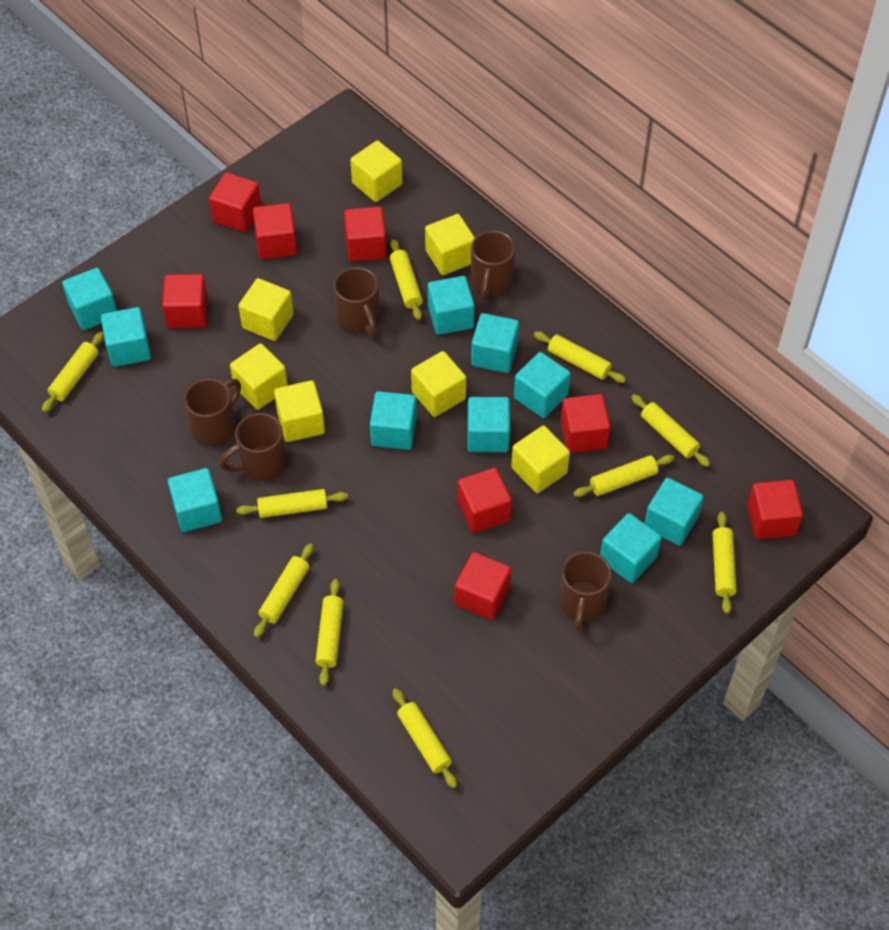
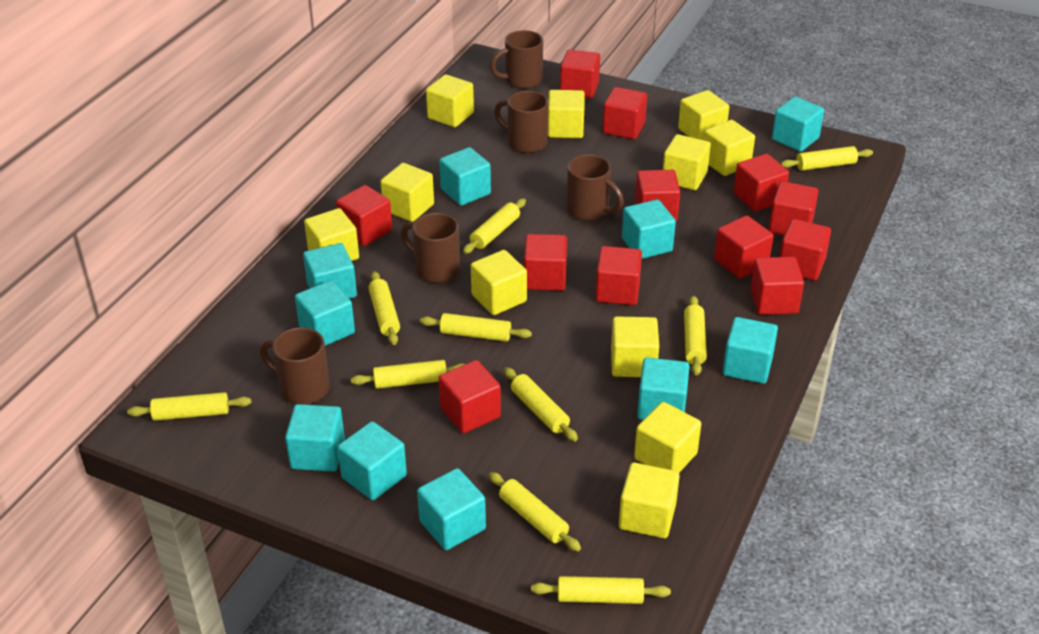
red cube: [162,274,208,328] [209,172,262,232] [253,203,297,259] [344,207,387,262] [455,552,512,620] [457,468,512,533] [561,394,611,453] [747,480,803,539] = 8 -> [336,185,392,246] [439,360,501,433] [524,234,567,291] [560,49,600,98] [595,246,642,305] [603,87,647,139] [635,170,680,221] [714,215,774,279] [733,154,789,212] [750,257,804,315] [769,181,819,235] [779,219,831,281] = 12
yellow cube: [230,343,288,410] [238,278,294,341] [274,380,325,442] [350,140,402,202] [411,351,466,417] [425,214,475,275] [511,425,570,493] = 7 -> [304,208,359,261] [380,163,434,222] [426,74,474,127] [471,250,527,315] [548,90,585,138] [611,316,659,377] [619,463,680,538] [634,402,701,473] [663,134,711,190] [678,90,729,140] [704,120,755,176] = 11

